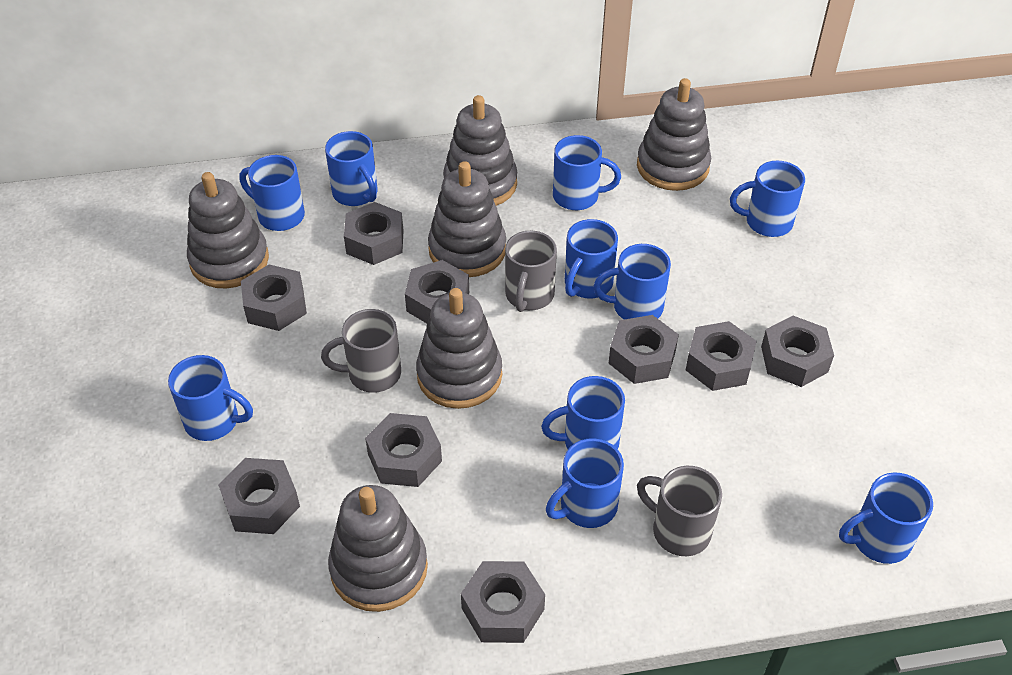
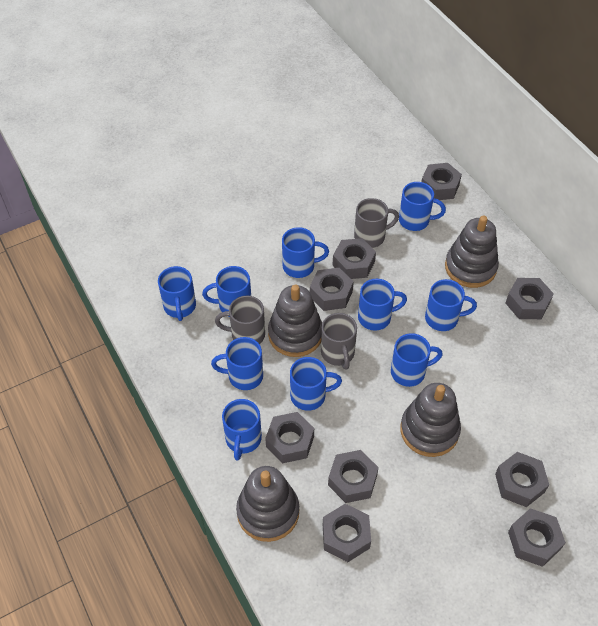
grey stacking toy: [187,172,269,288] [328,485,428,612] [416,288,502,409] [428,161,506,277] [443,95,517,206] [637,78,711,191] = 6 -> [236,466,299,542] [268,285,322,357] [400,383,461,457] [445,216,499,288] = 4

